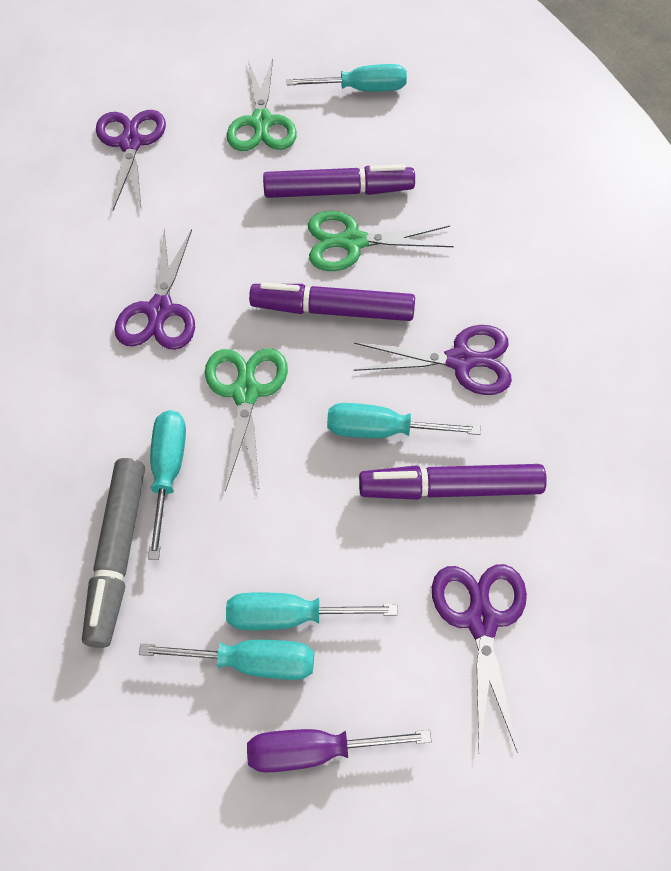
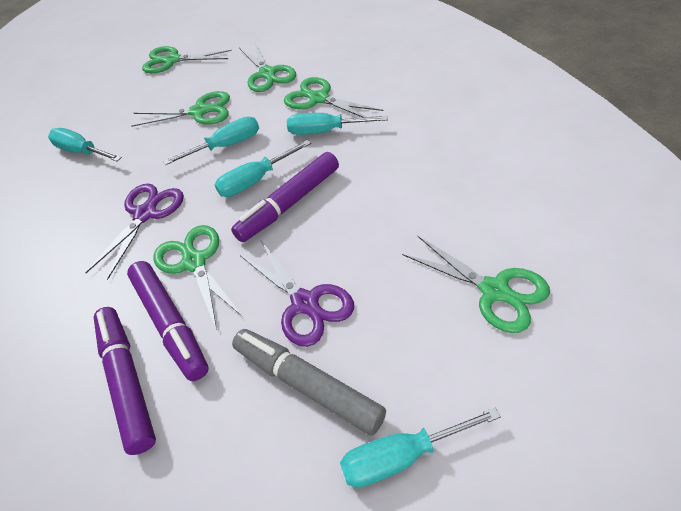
green scissors: [205,348,288,492] [227,58,297,151] [308,211,454,271] = 3 -> [131,91,230,127] [142,46,232,73] [154,225,243,330] [239,42,296,92] [284,77,383,118] [402,236,550,333] = 6
purple scissors: [96,110,166,210] [114,229,195,350] [353,325,512,395] [432,564,527,753] = 4 -> [85,183,184,280] [240,241,354,347] = 2
purple screwdriver: [247,729,432,773] = 1 -> none = 0

